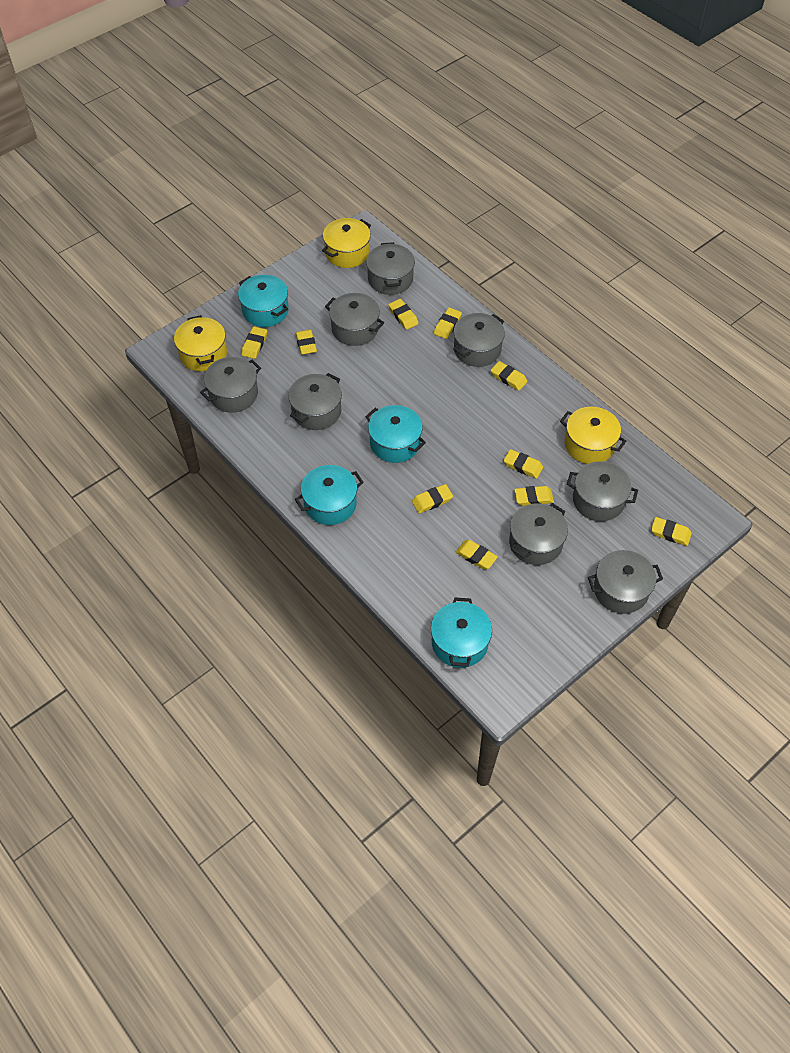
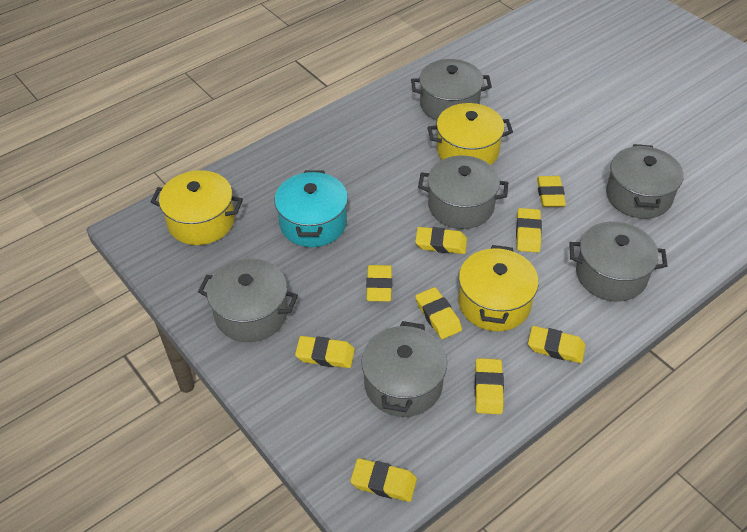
grey pot: [200,357,261,413] [288,373,342,430] [325,293,384,346] [366,242,415,295] [453,313,505,367] [509,503,568,565] [567,461,638,521] [588,550,663,614] = 8 -> [198,258,298,342] [361,321,447,417] [411,59,492,121] [418,155,508,229] [569,221,668,302] [606,144,683,219] = 6
turquoise pot: [238,275,289,327] [295,465,364,525] [365,405,426,463] [431,597,492,668] = 4 -> [275,170,348,247] = 1
yellow eraser: [241,326,267,359] [296,330,317,355] [388,299,419,330] [412,484,453,513] [434,307,462,339] [456,540,498,569] [491,361,528,391] [503,449,543,479] [514,486,554,506] [651,517,692,546] = 10 -> [295,336,355,368] [350,458,417,502] [366,265,392,302] [415,227,467,254] [415,287,462,339] [475,358,504,414] [516,208,542,252] [528,326,586,363] [537,176,566,207] = 9

